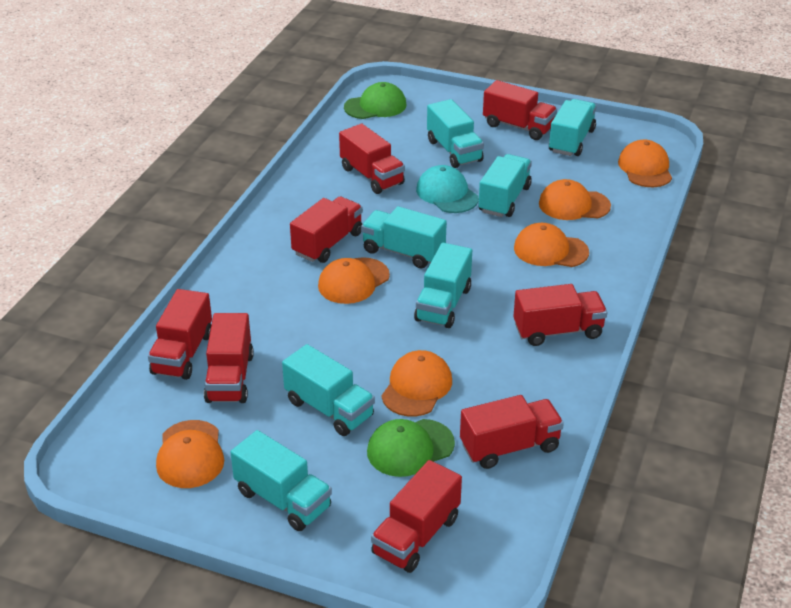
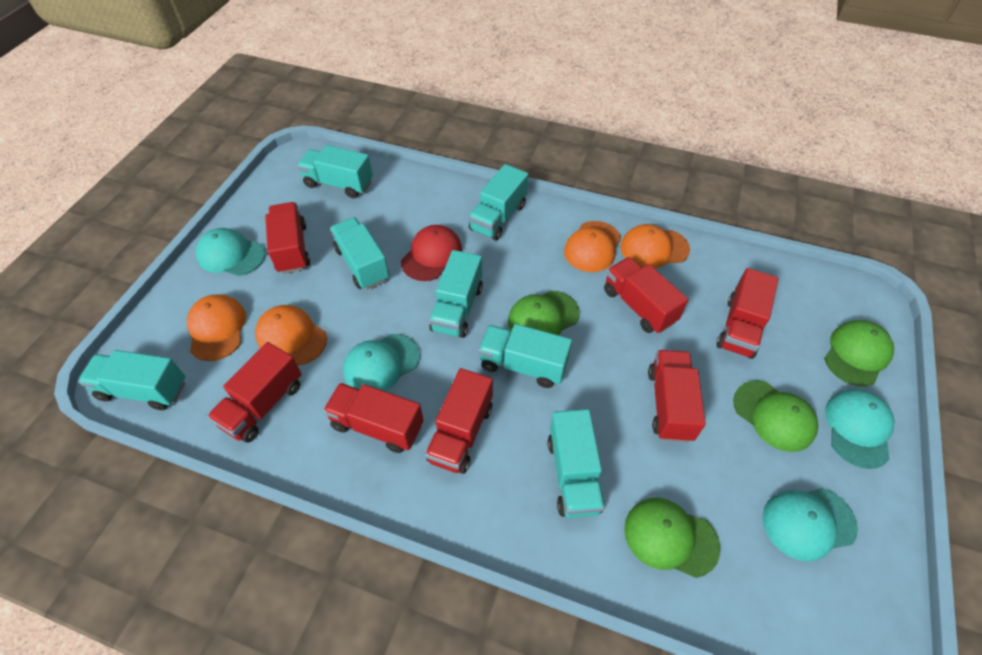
green cap: [344,82,406,119] [367,419,455,477] = 2 -> [508,291,580,335] [624,498,720,578] [733,380,818,452] [824,320,894,386] = 4
orange cap: [156,420,224,488] [318,257,390,304] [381,350,452,417] [514,223,589,267] [539,179,611,220] [618,140,672,187] = 6 -> [187,294,246,361] [255,305,327,366] [564,221,621,272] [620,224,690,268] = 4
red cap: none = 0 -> [401,225,462,281] = 1
red truck: [148,289,212,380] [204,313,254,403] [290,197,363,263] [339,124,405,194] [371,460,462,573] [460,395,564,469] [483,80,557,140] [513,284,607,346] = 8 -> [207,342,302,443] [265,202,310,274] [323,383,424,453] [425,368,493,474] [604,257,688,334] [648,350,706,442] [717,268,779,359] = 7
turquoise cap: [416,165,479,213] = 1 -> [196,228,266,276] [343,334,420,391] [763,488,858,562] [825,389,895,469] = 4

